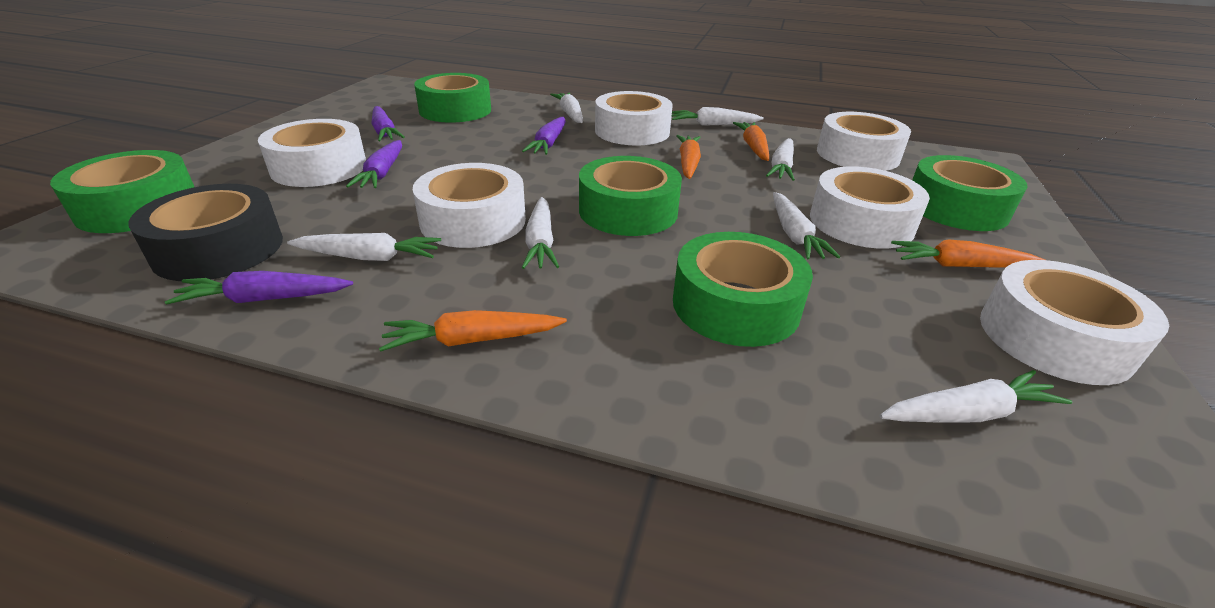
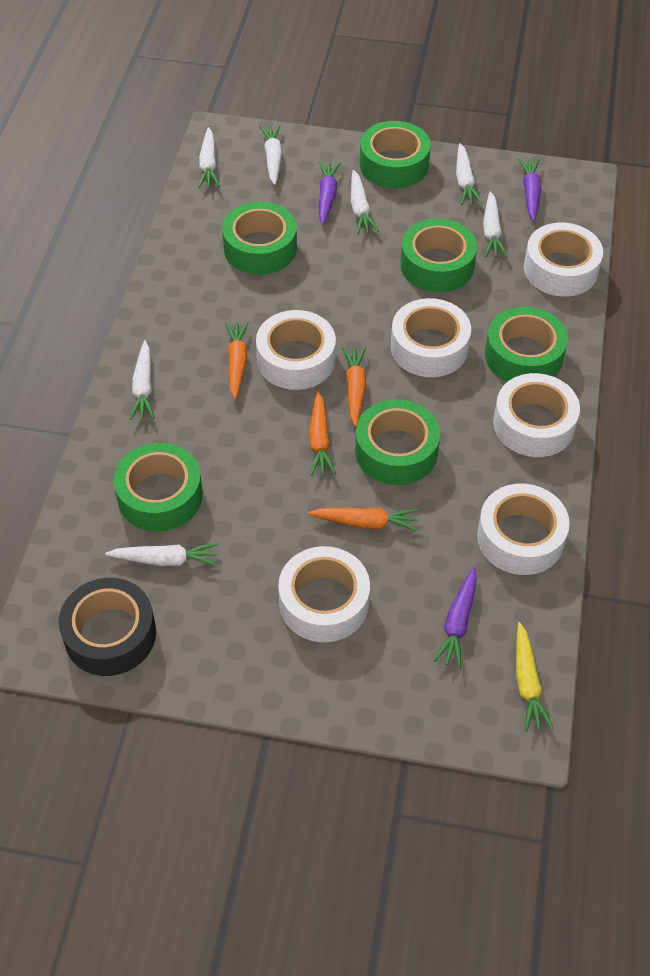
green tape: [50,150,194,233] [414,73,491,123] [579,156,682,236] [673,232,813,347] [912,155,1027,231] = 5 -> [113,443,203,532] [222,202,297,275] [355,399,440,485] [360,121,431,188] [400,218,477,292] [485,306,568,382] = 6
purple carrot: [165,271,353,305] [346,140,402,188] [371,106,405,141] [522,117,566,155] = 4 -> [319,161,340,225] [433,567,477,668] [518,158,541,221] = 3
yellow carrot: none = 0 -> [516,622,554,732] = 1

